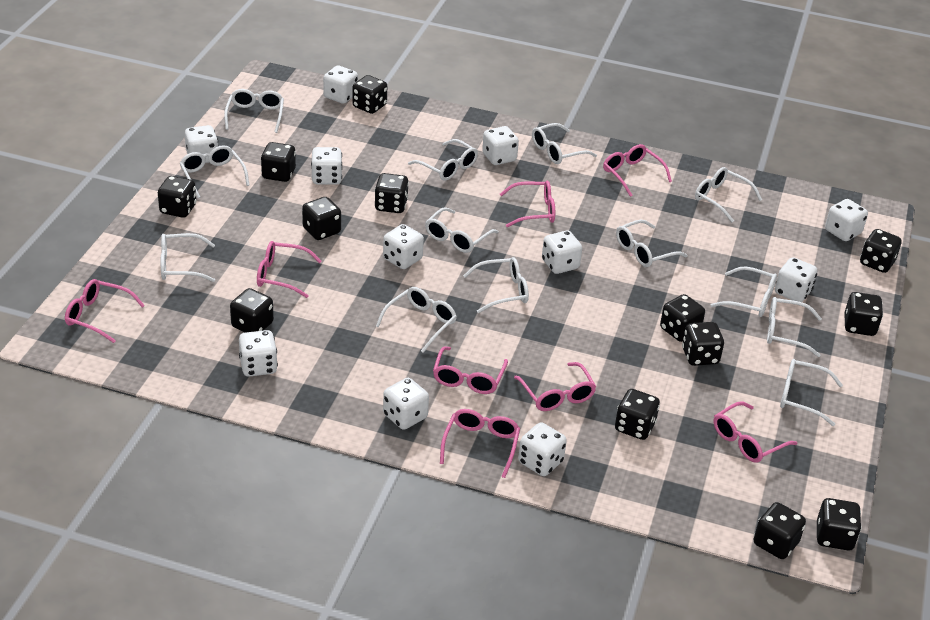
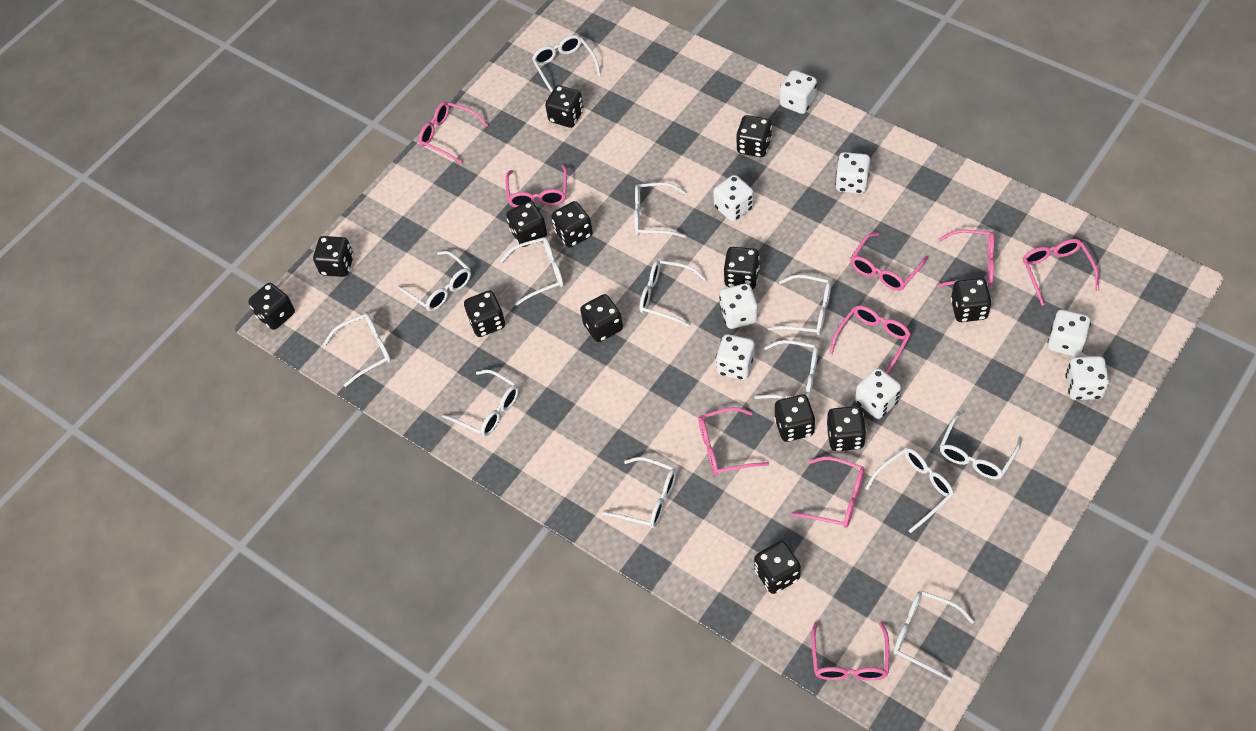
pink glasses: [65,279,145,343] [257,241,322,298] [433,346,508,394] [440,409,520,478] [500,181,555,227] [514,362,596,411] [603,144,672,197] [714,402,797,463] = 8 -> [419,102,488,164] [505,165,567,207] [698,407,769,475] [791,457,865,528] [811,621,889,681] [829,306,911,374] [851,232,928,291] [937,229,994,287] [1023,239,1099,306] = 9
white dice: [185,125,218,163] [239,330,278,377] [311,147,342,185] [323,66,358,104] [383,224,424,269] [383,378,429,430] [482,126,519,165] [518,422,567,476] [542,231,582,274] [775,257,817,302] [825,199,868,241] = 11 -> [713,175,754,222] [716,334,755,380] [719,283,758,329] [780,70,817,114] [835,152,870,194] [855,368,901,419] [1047,310,1091,357] [1065,356,1109,400] = 8

